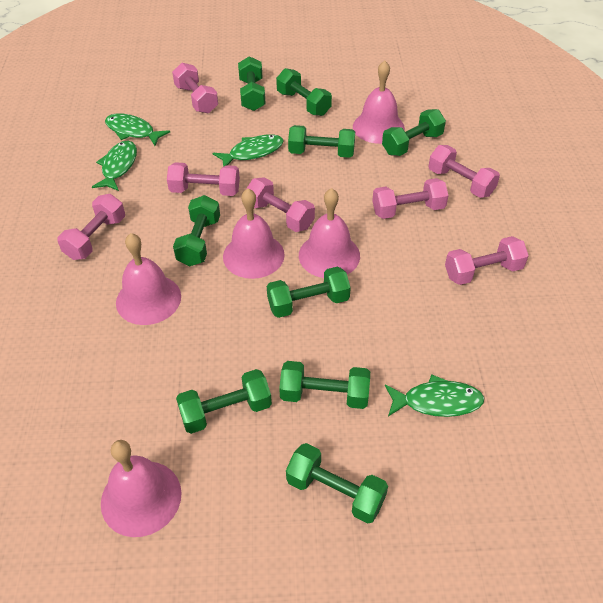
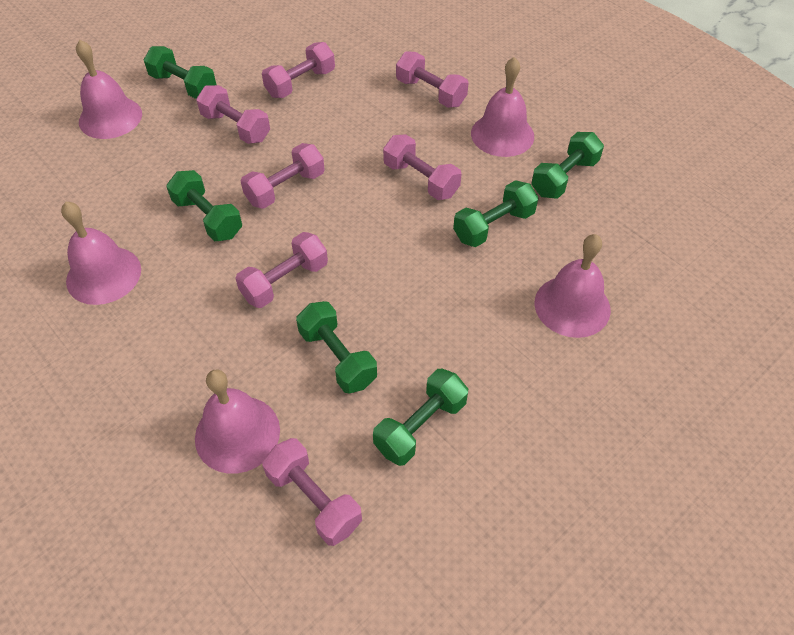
green dumbbell: [173,195,220,266] [176,369,272,434] [238,56,266,111] [267,266,351,318] [276,68,332,116] [279,361,370,409] [286,443,388,524] [288,125,355,158] [382,109,446,156] = 9 -> [144,46,216,99] [166,170,242,241] [296,301,377,394] [373,369,468,466] [453,180,538,247] [531,132,604,199] = 6
green fish: [92,141,137,191] [105,114,170,146] [213,134,284,167] [385,374,484,417] = 4 -> none = 0

